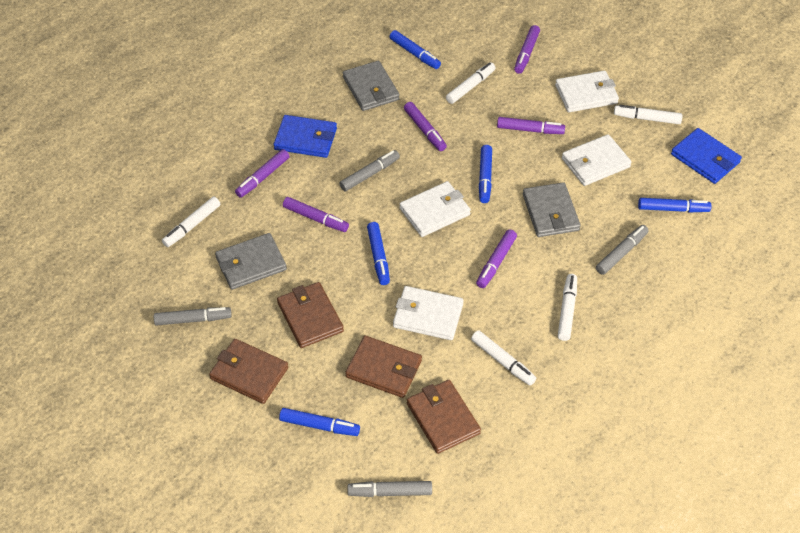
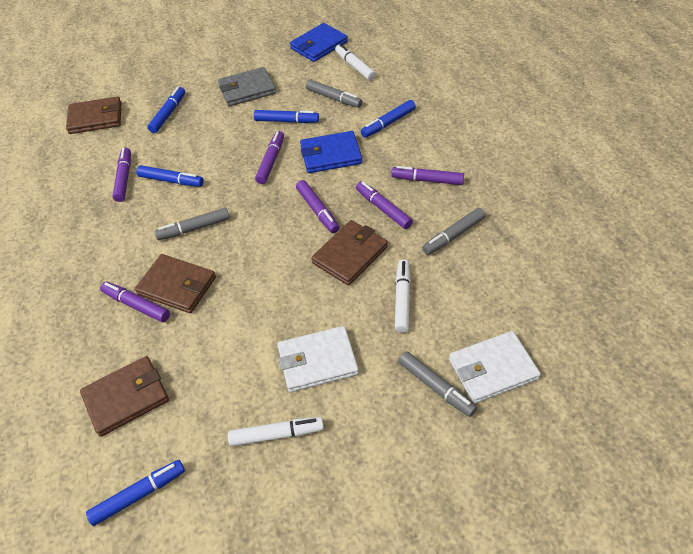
grey wallet: [215,233,287,290] [343,61,400,111] [523,182,581,237] = 3 -> [218,67,276,106] = 1
white marker: [162,197,220,247] [446,62,495,104] [471,330,536,386] [558,274,577,341] [614,105,683,124] = 5 -> [228,417,324,447] [335,44,376,81] [395,259,411,333] = 3
white wallet: [393,286,464,340] [400,181,471,237] [555,71,619,112] [562,134,632,186] = 4 -> [277,326,359,392] [449,331,541,404] = 2

